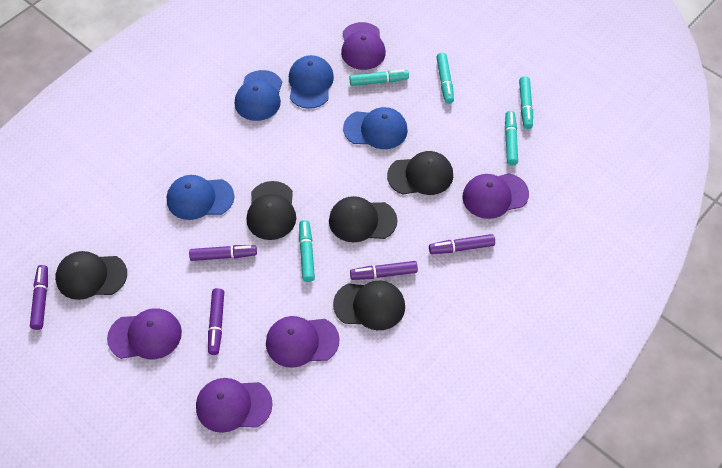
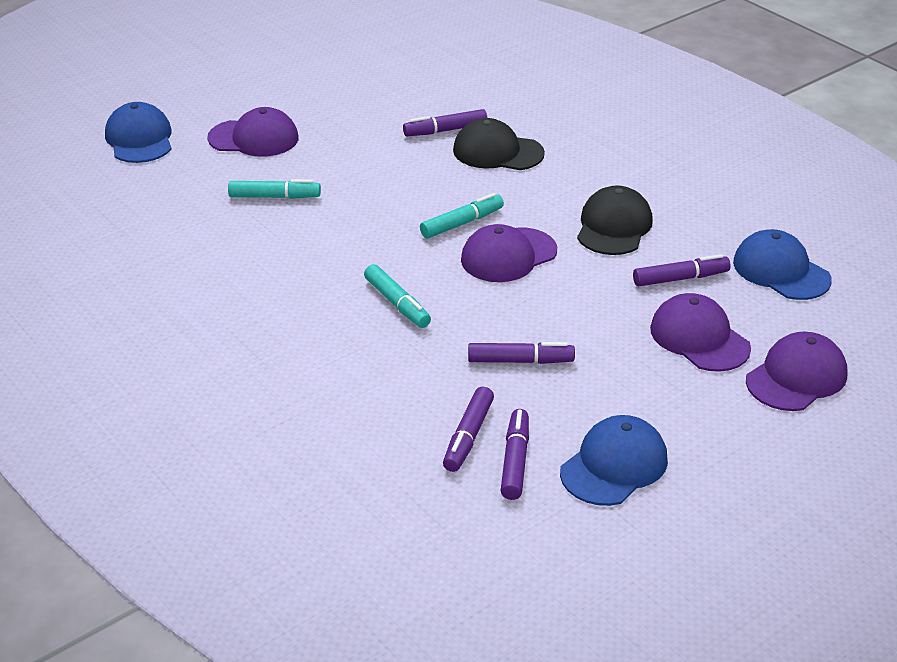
black cap: [55,251,127,300] [247,181,296,240] [329,196,397,242] [333,281,405,330] [387,151,453,195] = 5 -> [453,118,545,170] [577,185,653,255] = 2
blue cap: [167,175,234,220] [235,70,282,121] [289,55,334,109] [343,107,408,149] = 4 -> [105,102,172,163] [560,415,668,506] [733,229,832,300] = 3
purple cap: [107,308,182,359] [196,378,273,433] [266,316,340,368] [341,22,386,70] [462,173,529,219] = 5 -> [207,107,299,157] [461,224,557,282] [650,293,751,372] [746,332,848,411] = 4
turquoise marker: [299,220,315,282] [349,70,409,86] [437,53,454,104] [505,111,518,166] [519,76,533,129] = 5 -> [228,179,321,199] [364,264,431,328] [420,193,504,238] = 3

